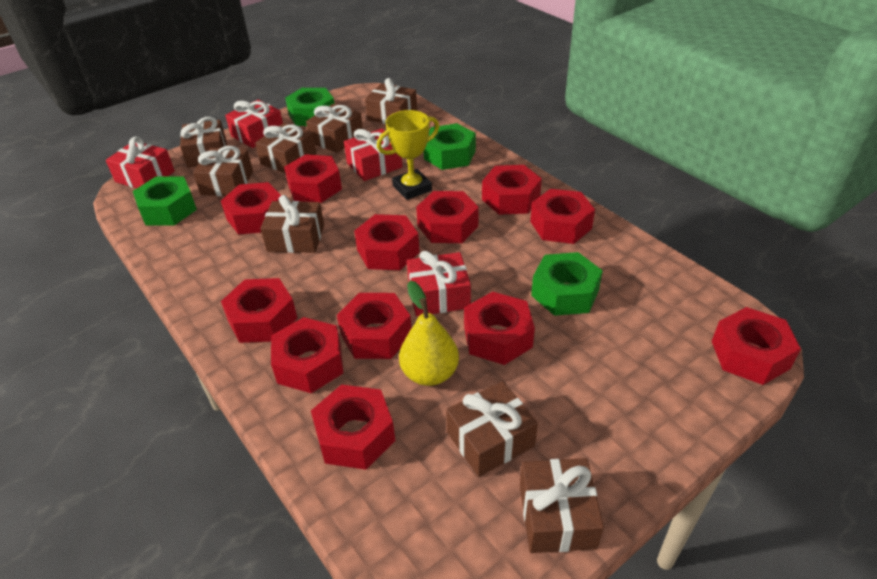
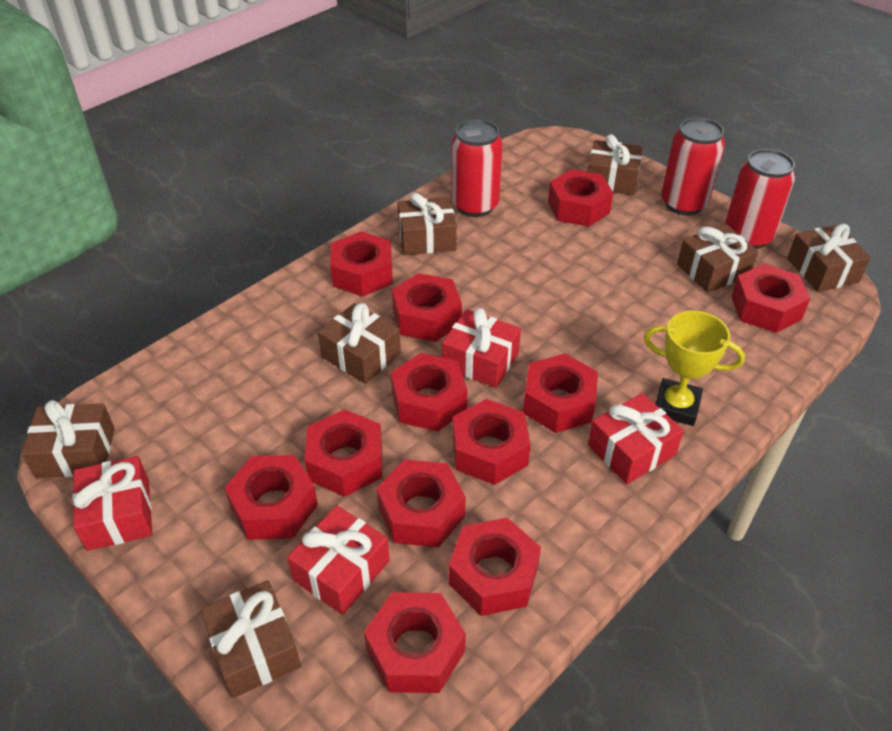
brown gift: [180,117,227,168] [193,146,253,196] [255,123,317,173] [260,195,324,253] [306,104,363,153] [365,78,417,124] [446,381,538,477] [520,458,604,553] = 8 -> [22,400,115,478] [201,580,301,698] [318,303,401,384] [398,193,457,255] [588,134,643,195] [677,224,758,293] [787,224,871,292] = 7
green nut: [133,176,197,225] [285,88,334,126] [423,123,476,170] [531,252,603,316] = 4 -> none = 0
red can: none = 0 -> [451,119,502,217] [661,117,725,215] [725,149,795,249] = 3
yellow pear: [399,281,459,386] = 1 -> none = 0

